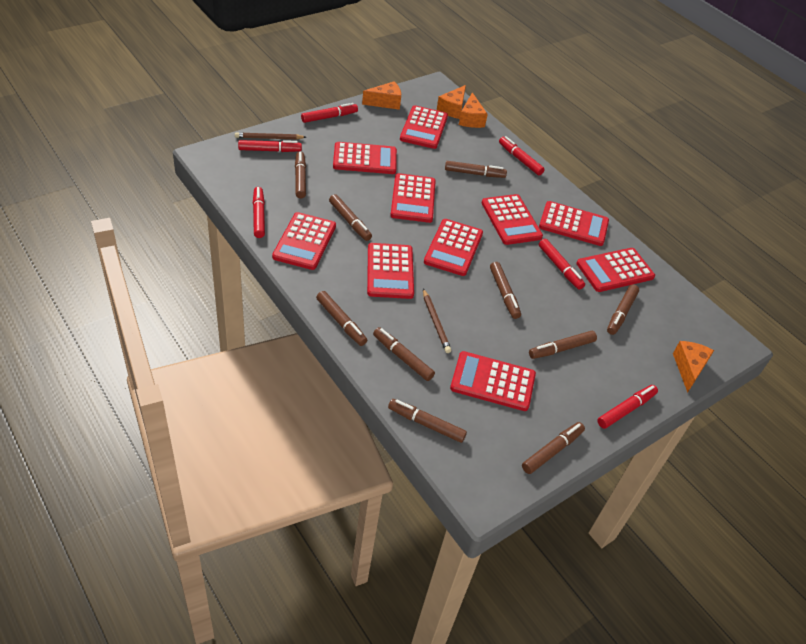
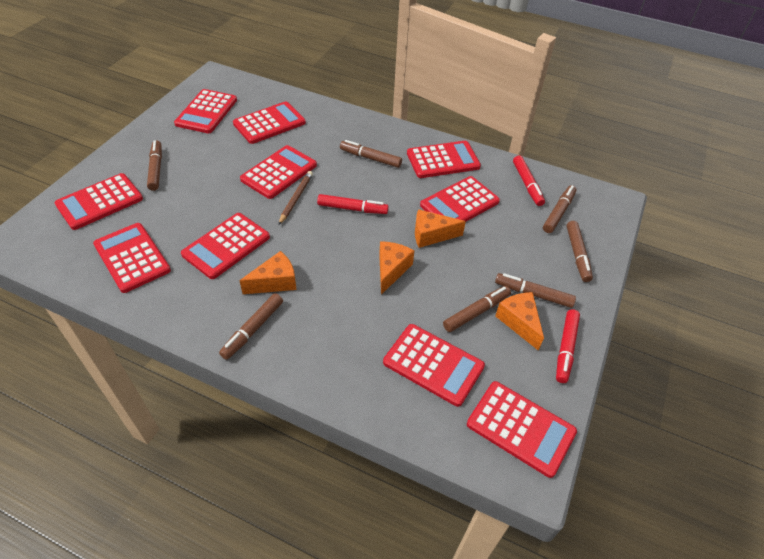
brown marker: [295,151,306,198] [316,291,367,346] [329,194,372,241] [373,327,435,381] [388,399,467,443] [445,161,507,178] [490,262,521,319] [522,422,585,474] [529,331,597,359] [607,284,639,335] = 10 -> [147,141,162,191] [219,293,283,360] [340,140,402,168] [443,286,511,332] [495,273,576,308] [543,185,577,233] [567,221,593,282] = 7
brown pencil: [235,132,306,140] [423,289,451,353] = 2 -> [279,171,313,225] = 1
red marker: [238,140,302,152] [253,187,265,238] [301,103,358,123] [499,136,545,175] [539,239,585,290] [597,385,658,429] = 6 -> [317,194,389,214] [513,156,545,206] [556,309,580,383] = 3

